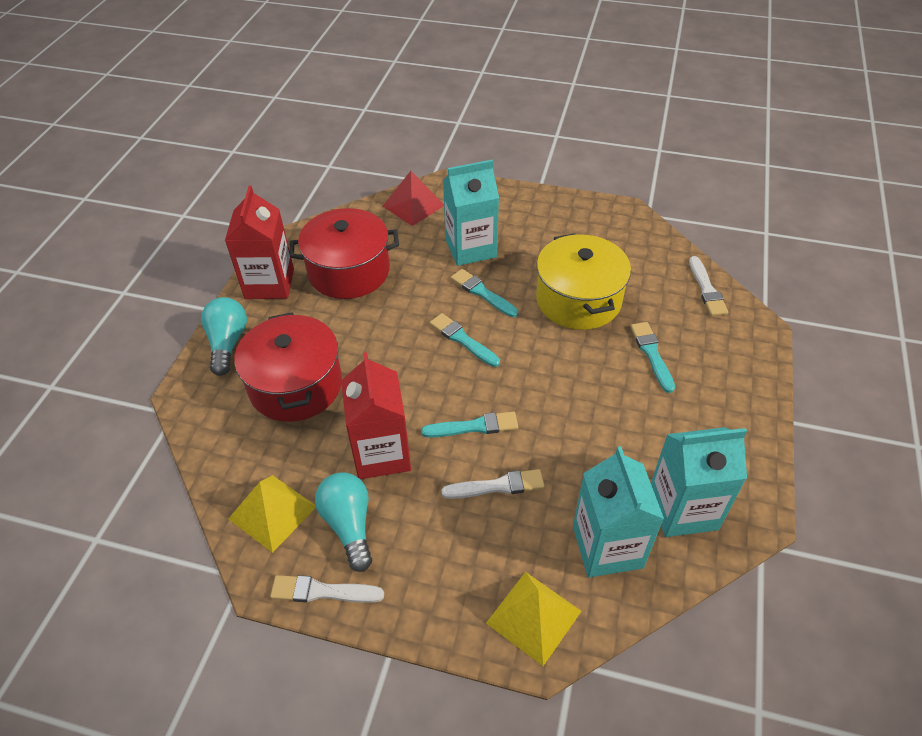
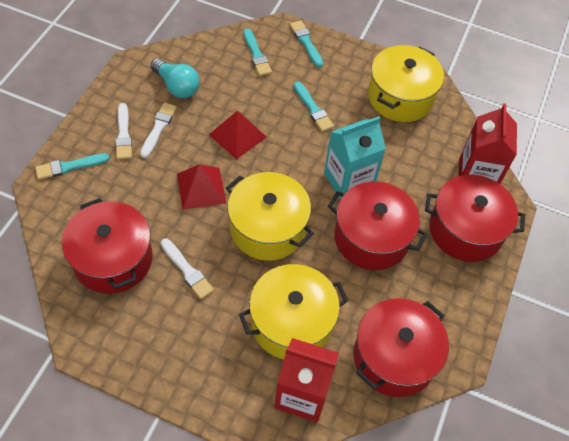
red pot: [234,312,342,422] [290,208,399,299] = 2 -> [62,198,153,294] [328,182,427,270] [354,298,449,397] [425,175,525,262] = 4
red pyramid: [383,171,444,226] = 1 -> [177,164,226,210] [209,110,267,160] = 2
turquoise carton: [443,160,499,266] [573,446,664,577] [651,427,747,537] = 3 -> [324,116,386,200] = 1
turquoise light bulb: [201,297,247,376] [315,472,372,572] = 2 -> [151,59,200,98] = 1
yellow pot: [536,233,631,330] = 1 -> [226,172,314,261] [239,264,348,359] [368,45,444,122] = 3
yellow pyramid: [228,475,316,553] [486,572,581,666] = 2 -> none = 0

